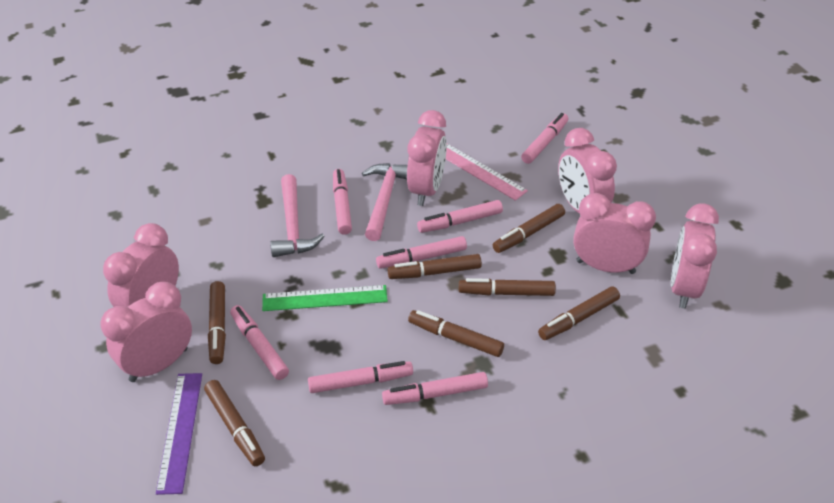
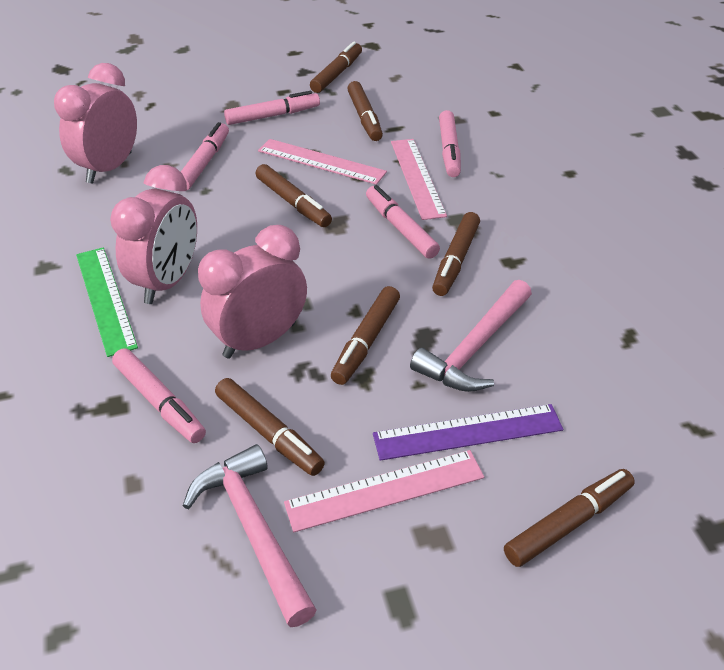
pink clock: [100,282,192,382] [103,223,179,307] [407,110,447,206] [558,128,617,213] [573,193,656,274] [671,203,719,309] = 6 -> [54,63,137,184] [110,165,197,304] [198,225,307,359] = 3
pink marker: [230,305,289,380] [308,361,413,393] [333,169,352,235] [376,236,467,269] [382,372,488,405] [417,200,503,233] [521,113,568,164] = 7 -> [112,348,206,443] [181,122,229,190] [224,91,320,125] [366,185,440,259] [439,110,461,177] = 5
pink ruler: [446,144,528,201] = 1 -> [258,139,387,185] [284,450,484,532] [391,139,447,220] = 3

